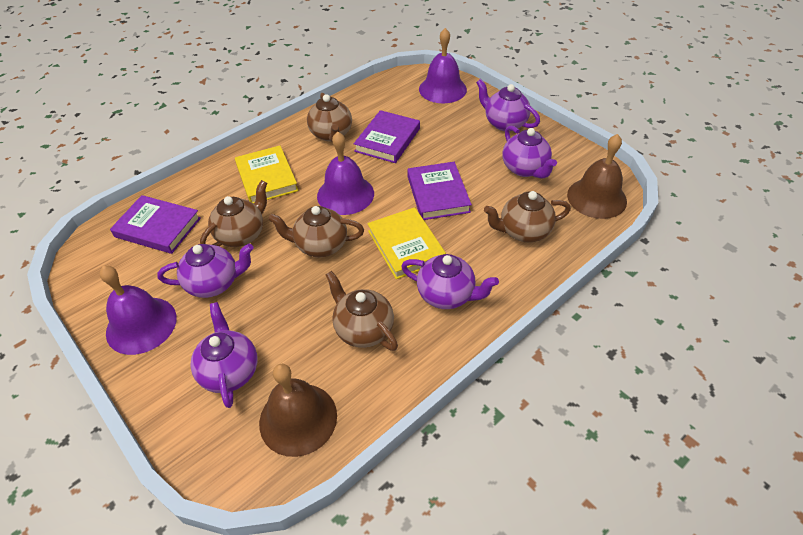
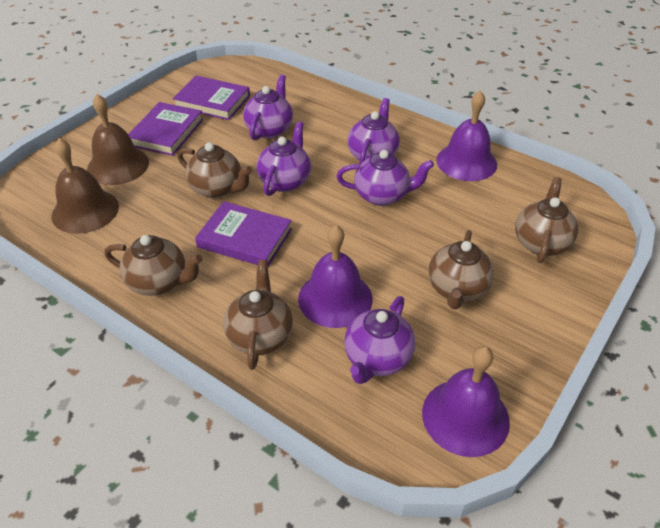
yellow book: [235,146,298,204] [367,207,446,279] = 2 -> none = 0

